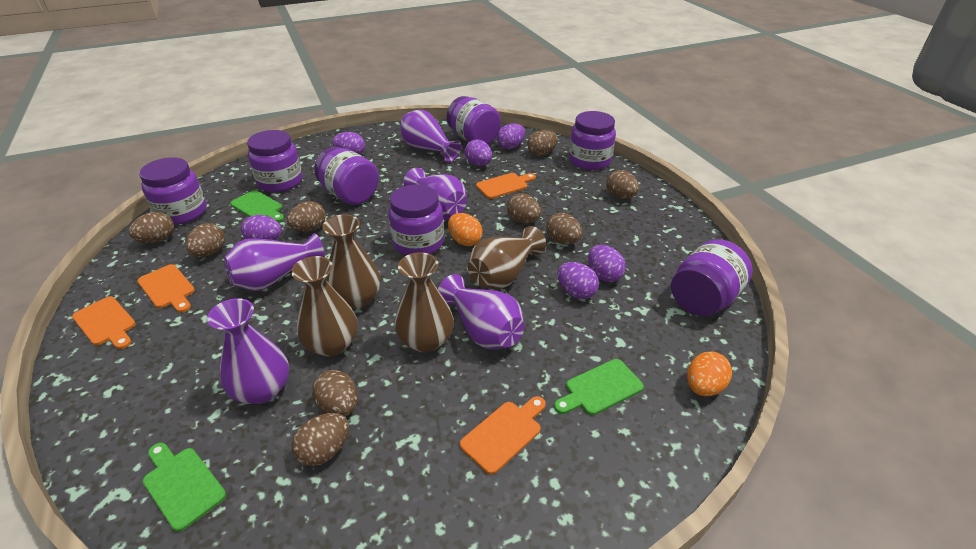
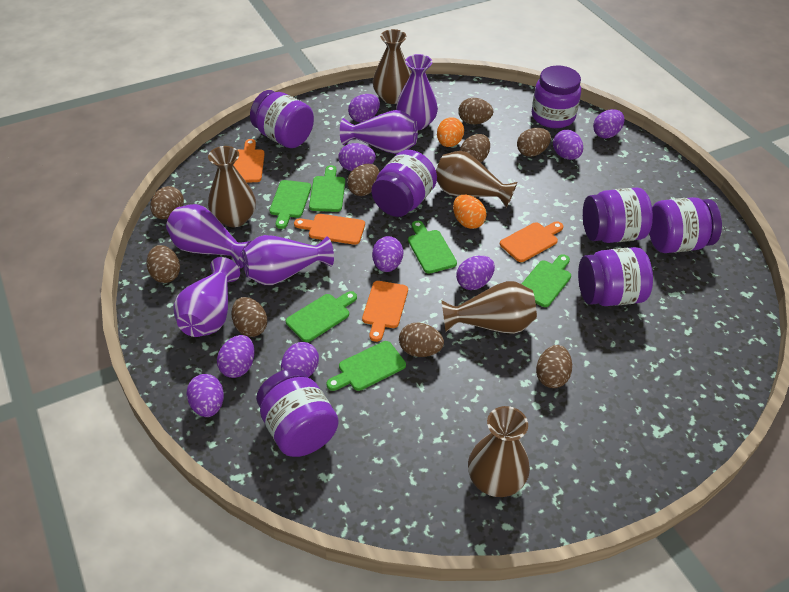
brown vase: [291,256,358,357] [322,214,380,309] [394,252,454,352] [468,226,546,290] = 4 -> [208,146,256,227] [373,29,411,104] [436,151,517,208] [442,281,537,334] [468,406,530,497] = 5
green cutting board: [143,443,226,532] [230,190,284,222] [554,359,644,415] = 3 -> [269,180,311,229] [286,291,357,342] [309,165,345,212] [327,341,406,391] [408,221,457,274] [522,254,571,307] = 6
purple egg: [241,215,282,240] [332,132,365,155] [465,139,492,166] [497,123,525,149] [557,262,599,299] [588,245,626,282] = 6 -> [186,374,224,417] [217,335,254,378] [281,342,319,377] [339,143,376,171] [348,94,380,122] [372,236,403,272] [456,256,495,290] [553,130,583,160] [593,109,625,138] = 9

